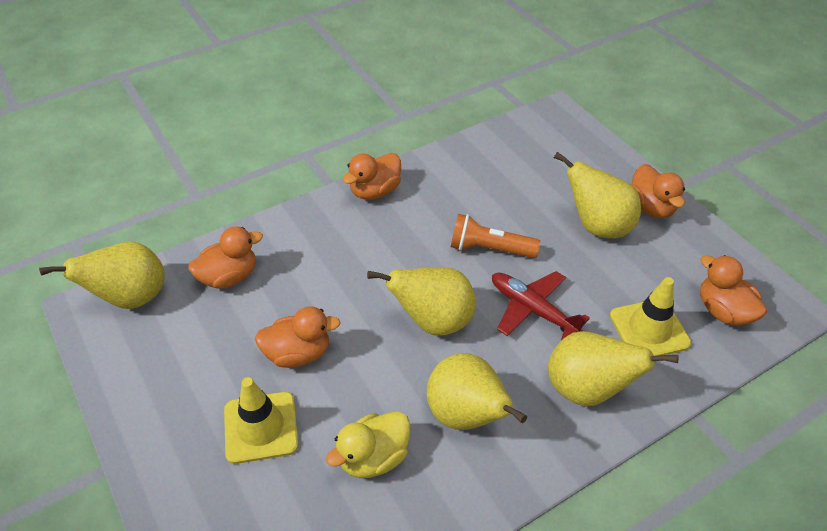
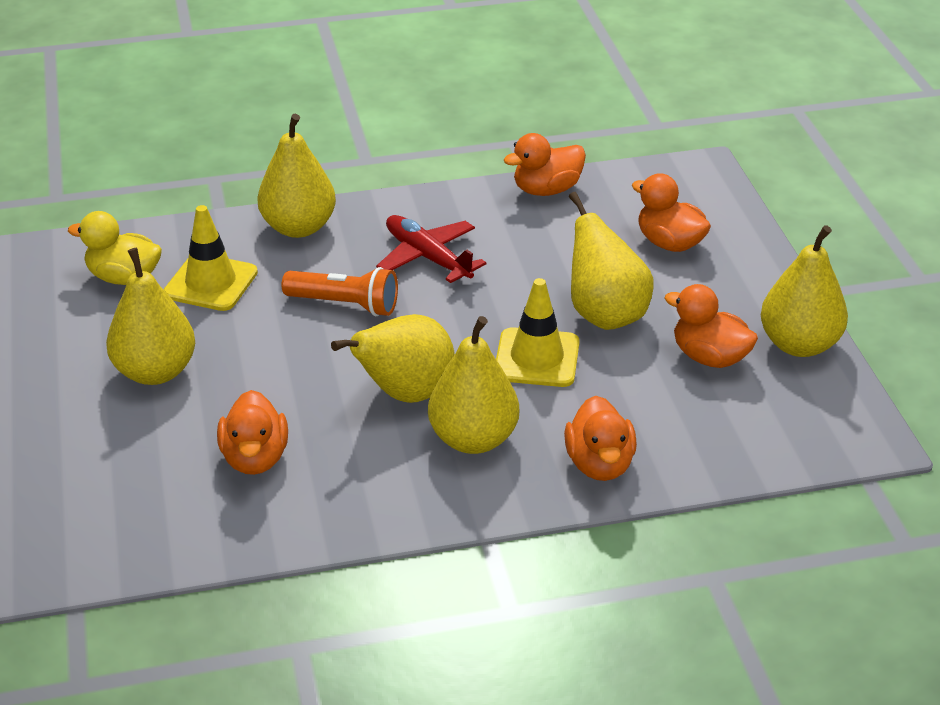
yellow pear: [39,242,165,309] [367,267,476,336] [427,353,527,430] [548,331,678,407] [554,152,641,239] = 5 -> [106,248,195,385] [257,114,336,238] [331,314,455,403] [428,316,519,454] [569,192,654,330] [761,225,848,357] = 6

